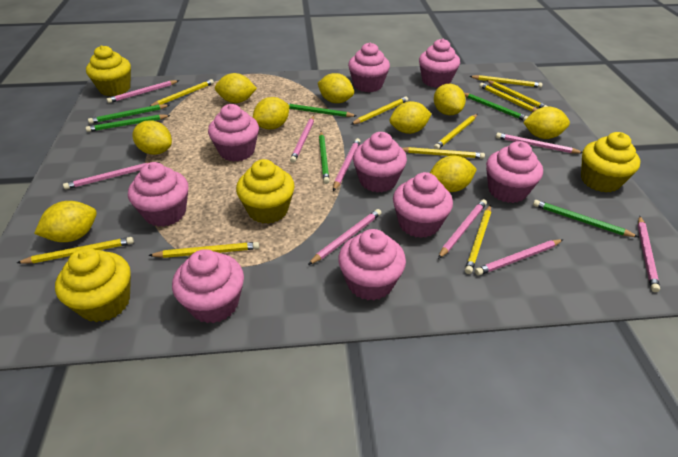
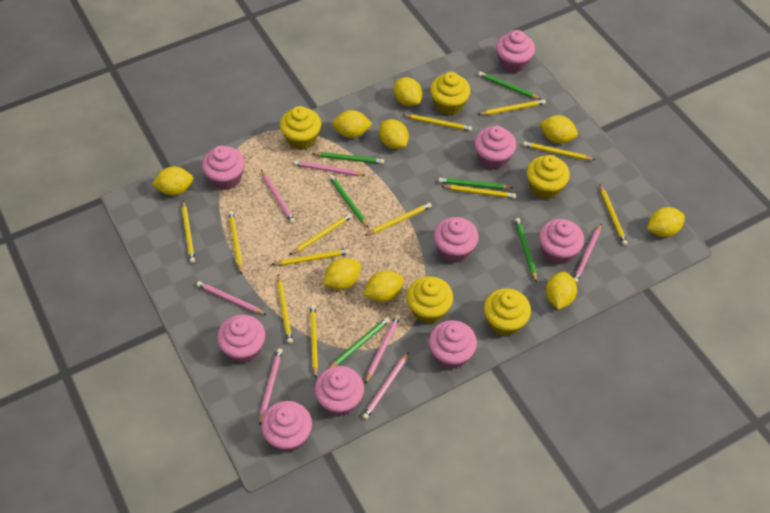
pink pencil: [63,162,160,190] [106,80,180,103] [290,116,314,163] [308,209,381,265] [333,138,361,191] [438,199,487,259] [475,239,563,275] [496,133,582,154] [637,216,660,292] = 9 -> [197,281,267,315] [259,348,283,426] [261,170,295,224] [294,160,365,176] [362,352,409,419] [365,315,400,384] [573,224,601,283] = 7
yellow cupcake: [55,248,131,322] [86,45,131,96] [236,159,295,223] [581,132,640,192] = 4 -> [280,106,321,150] [407,276,453,324] [430,72,471,115] [484,288,531,336] [526,155,570,199] = 5
yellow pencil: [17,237,134,264] [148,242,259,258] [150,79,214,106] [351,96,408,125] [402,147,485,159] [434,114,478,149] [465,205,491,274] [469,75,543,88] [479,83,537,112] [486,80,548,108] = 10 -> [182,201,195,263] [228,211,243,275] [271,249,350,266] [277,274,293,344] [290,213,353,255] [310,305,318,379] [364,203,432,236] [403,114,472,131] [442,185,516,199] [478,99,546,115] [523,142,595,160] [600,185,628,245] = 12

